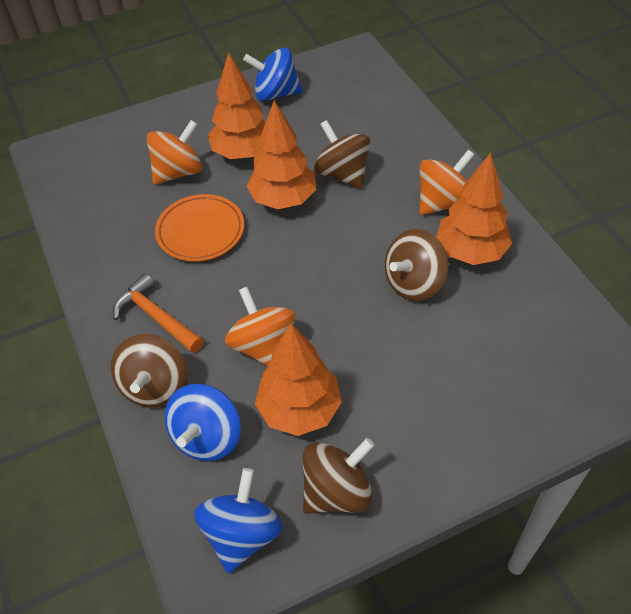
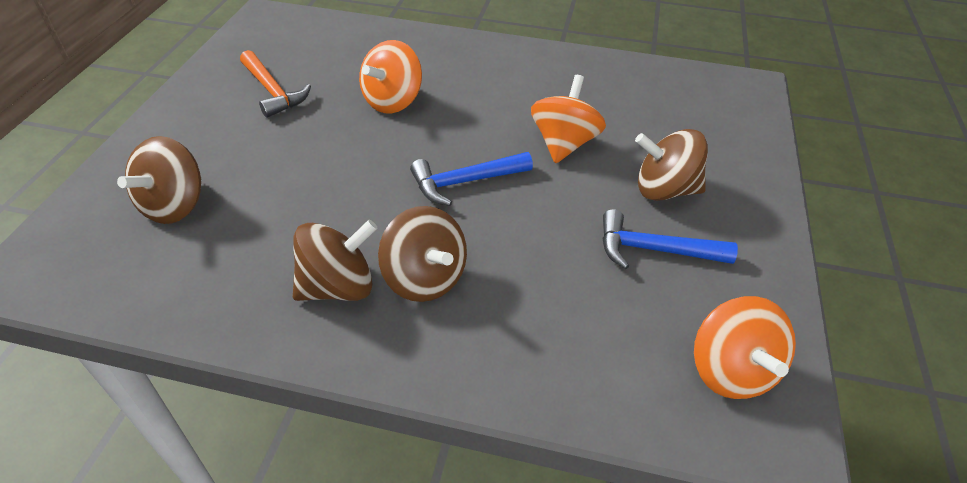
blue hammer: none = 0 -> [410,152,533,206] [602,209,738,270] = 2
blue spinning top: [165,384,241,461] [194,468,283,573] [243,47,303,101] = 3 -> none = 0
orange plate: [155,194,244,262] = 1 -> none = 0
orange tree: [208,52,266,159] [247,100,316,209] [255,323,342,436] [436,152,512,265] = 4 -> none = 0

